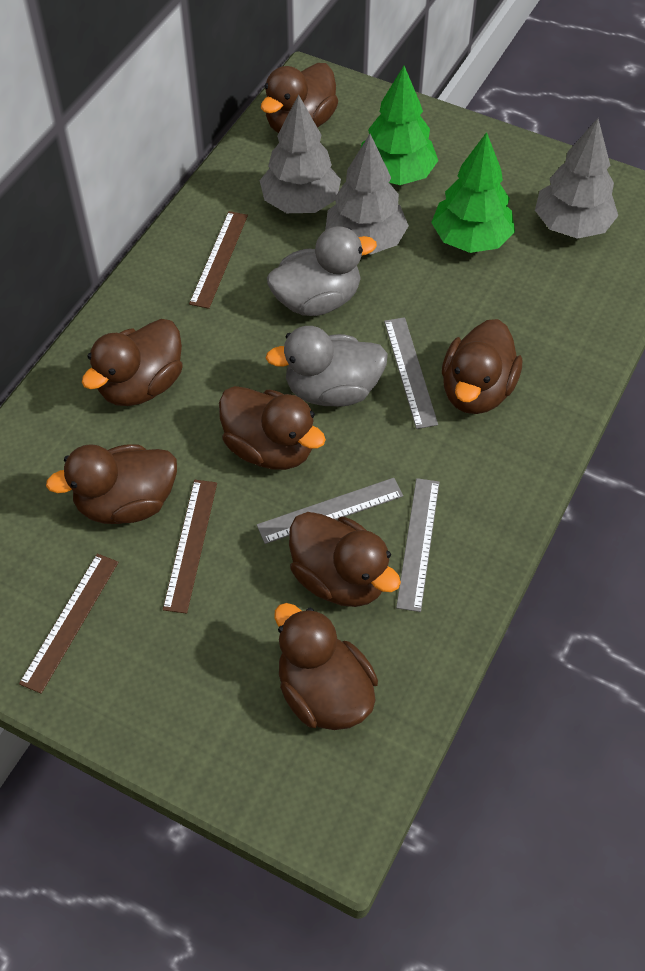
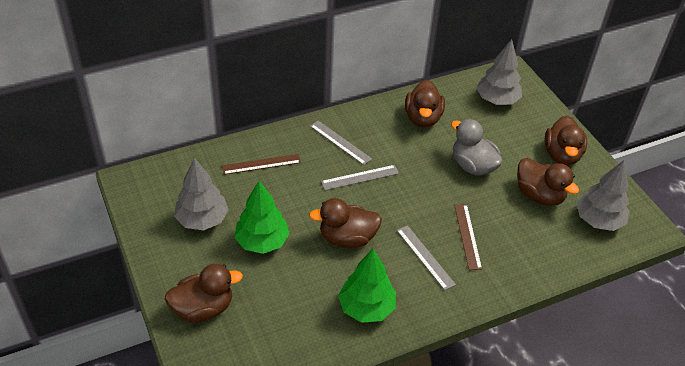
brown duck: [46,444,177,524] [82,319,183,406] [219,386,326,470] [261,63,338,133] [274,603,378,730] [289,512,401,607] [442,319,522,414] = 7 -> [165,264,243,323] [309,198,382,248] [405,80,445,127] [517,158,579,206] [544,115,587,165] = 5
brown ruler: [19,554,119,694] [163,480,217,614] [189,211,248,309] = 3 -> [222,154,301,175] [454,204,482,270] = 2
grey duck: [266,326,388,407] [267,226,377,316] = 2 -> [451,119,502,175] = 1

